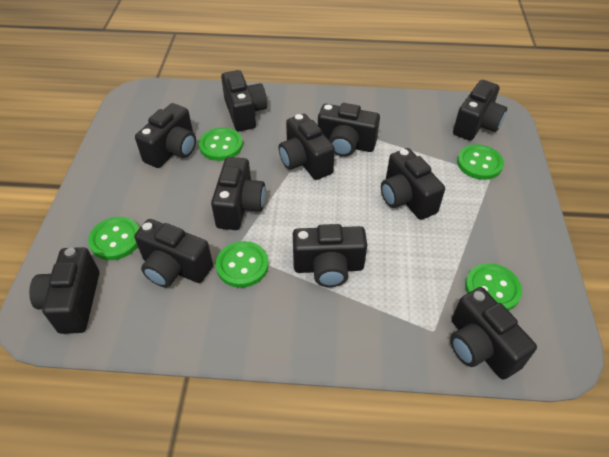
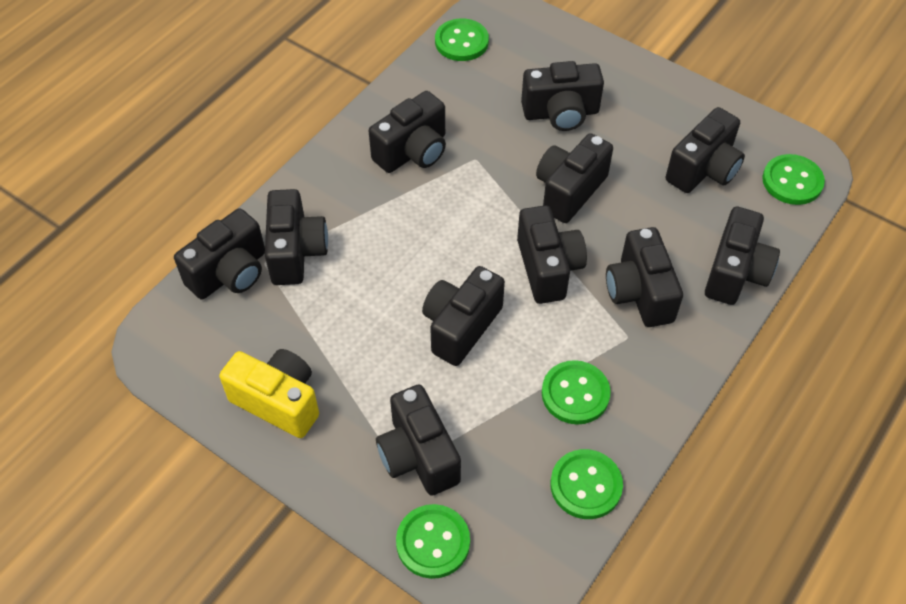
yellow camera: none = 0 -> [219,349,319,438] = 1

